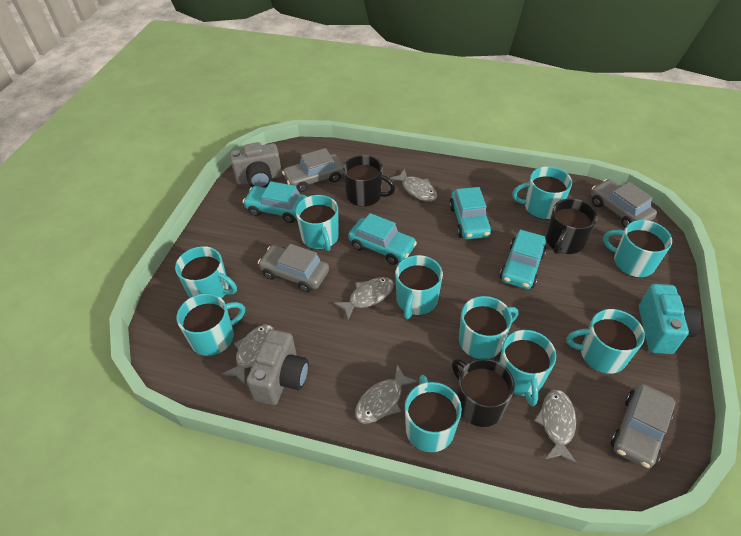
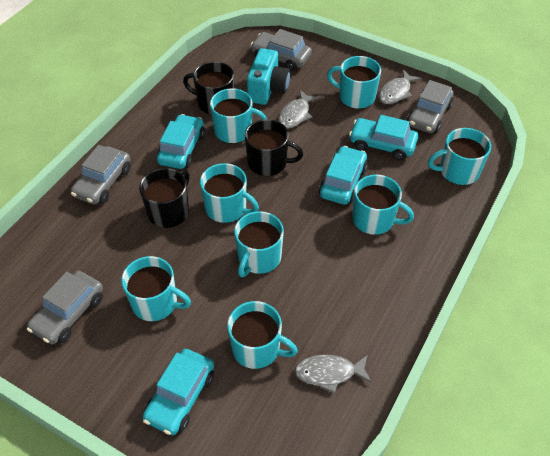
grey camera: [230,142,282,188] [246,329,309,405] = 2 -> none = 0
grey fish: [222,324,274,385] [334,277,394,319] [355,365,418,423] [390,169,437,201] [534,390,577,464] = 5 -> [278,90,319,129] [294,355,372,393] [379,69,421,104] = 3
turquoise mug: [175,246,237,298] [177,293,245,356] [295,195,339,251] [395,255,443,319] [405,375,462,452] [459,296,518,359] [499,330,556,406] [512,166,572,220] [567,309,645,374] [603,220,672,278] = 10 -> [121,256,191,321] [200,163,259,223] [210,88,267,144] [227,301,298,369] [234,211,284,277] [327,56,381,109] [352,175,414,235] [428,128,491,185] = 8

